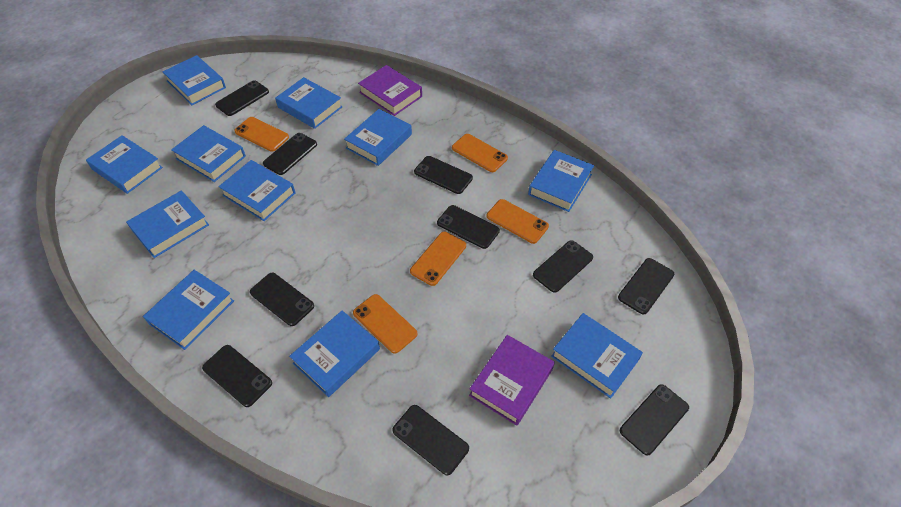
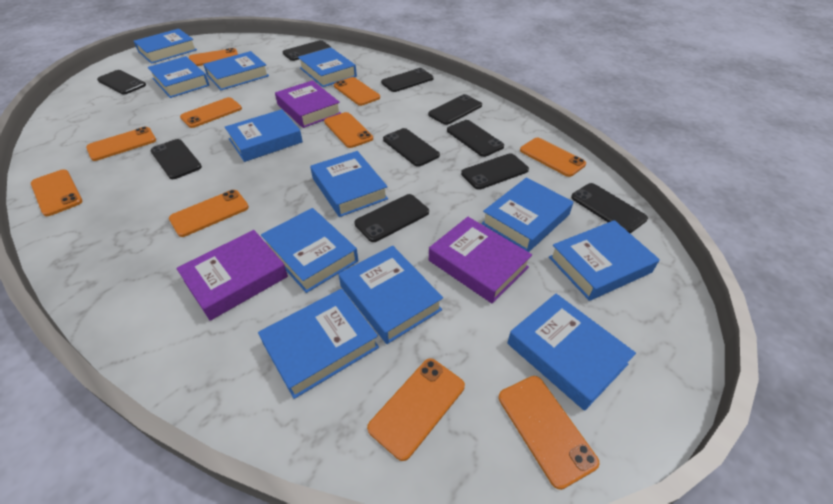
blue book: [86,135,163,194] [126,190,209,258] [143,270,234,350] [162,55,226,105] [171,125,246,182] [219,160,295,221] [275,77,343,129] [289,311,380,397] [344,109,412,166] [528,150,594,212] [551,313,643,399] = 11 -> [134,29,197,64] [148,56,209,98] [203,51,269,90] [225,109,303,162] [258,289,379,399] [261,208,358,293] [298,48,357,87] [310,151,388,217] [339,246,443,344] [481,177,573,252] [507,294,636,411] [549,220,660,301] = 12
orange phone: [234,117,289,152] [353,294,418,354] [410,232,466,286] [452,134,508,172] [486,199,549,244] = 5 -> [31,169,83,216] [86,127,156,161] [169,190,249,237] [180,97,242,128] [189,48,238,66] [324,112,373,148] [334,77,380,106] [367,358,465,461] [499,376,599,490] [520,138,586,177] = 10
purple book: [358,65,422,116] [469,335,555,426] = 2 -> [176,230,288,321] [275,80,341,128] [429,217,532,304] = 3

